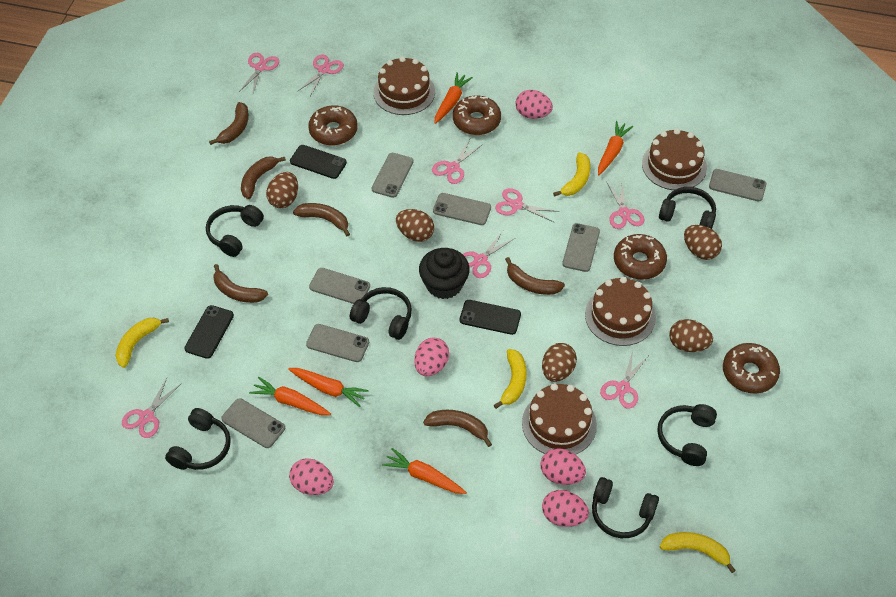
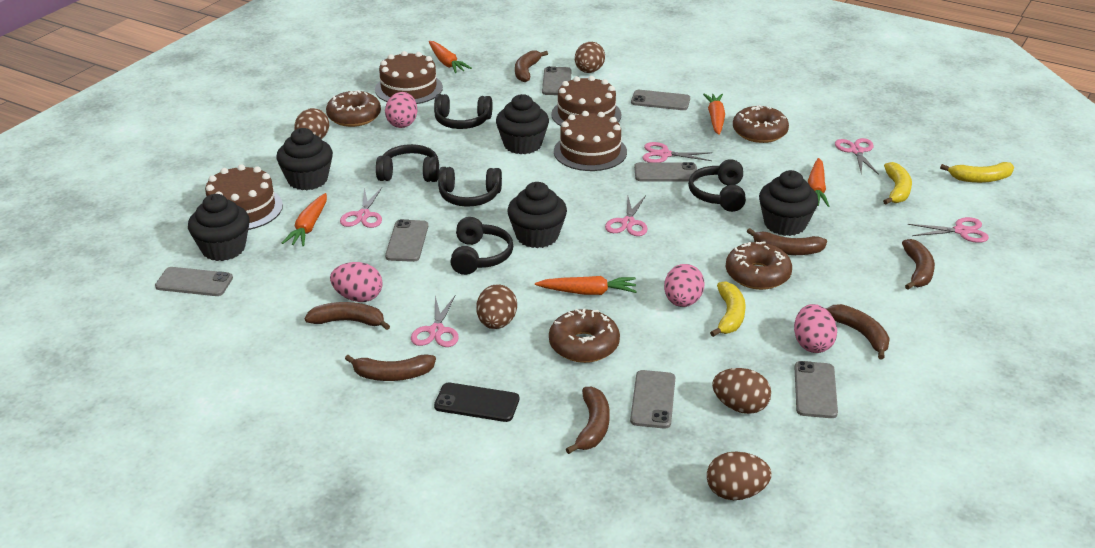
black cupcake: [419,248,470,299] = 1 -> [188,194,250,261] [276,128,333,190] [496,94,549,154] [507,182,567,248] [759,170,819,236] = 5
black headphones: [165,408,231,470] [206,205,264,257] [350,287,412,340] [592,477,659,538] [657,404,717,466] [659,187,716,229] = 6 -> [376,144,439,182] [434,94,492,129] [438,167,502,207] [450,217,513,275] [688,159,746,212] = 5
black phone: [185,305,234,359] [290,145,347,179] [460,300,521,335] = 3 -> [434,382,519,422] = 1
brown banana: [209,102,249,145] [213,264,268,303] [241,156,286,199] [293,203,350,236] [423,410,492,447] [505,257,565,295] = 6 -> [305,302,390,330] [345,354,436,381] [515,50,548,82] [566,387,610,454] [747,228,827,255] [825,304,890,360] [902,239,935,290] = 7
pink egg: [289,458,334,495] [414,338,449,376] [516,90,553,119] [540,448,586,485] [542,490,589,527] = 5 -> [330,262,383,302] [385,92,417,128] [664,264,705,307] [794,304,837,353] = 4
pink scissors: [122,378,181,438] [239,53,279,93] [297,54,344,96] [432,139,483,184] [463,231,515,278] [495,188,559,222] [600,351,649,408] [607,181,644,229] = 8 -> [340,188,382,228] [411,295,459,347] [605,196,648,236] [643,142,712,162] [835,138,879,175] [908,217,989,243] = 6
yellow banana: [115,318,169,368] [494,349,527,409] [553,152,591,196] [659,532,736,573] = 4 -> [710,281,746,337] [883,162,912,205] [940,162,1014,183] = 3

